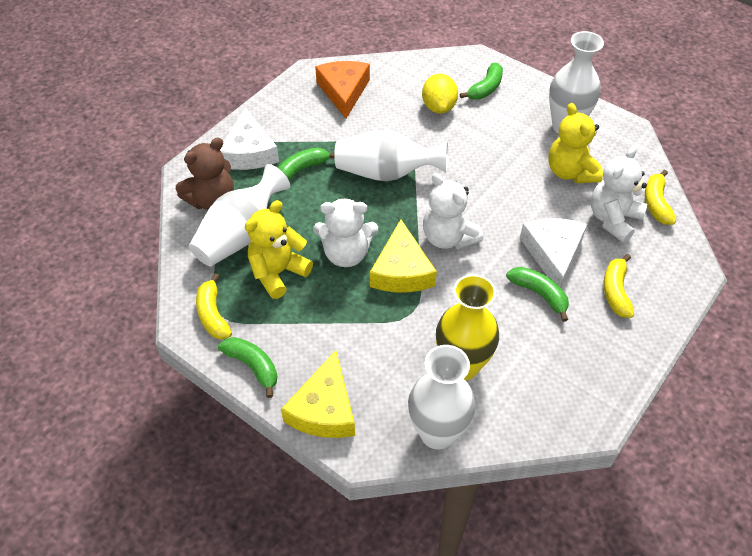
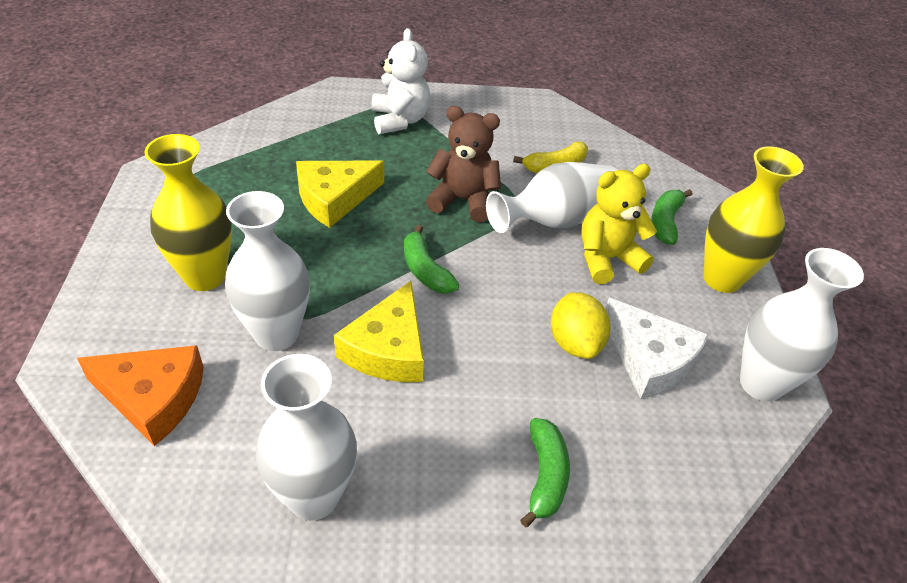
green banana: [218,337,277,398] [277,147,335,180] [460,62,503,100] [506,267,569,322] = 4 -> [404,225,459,294] [520,418,570,527] [651,189,693,245] = 3
white cheese: [220,108,279,170] [520,218,587,287] = 2 -> [605,298,709,399] = 1
white teddy bear: [313,198,378,267] [423,173,483,249] [591,146,647,243] = 3 -> [371,28,430,134] = 1
yellow banana: [196,273,232,340] [603,254,634,318] [645,170,676,225] = 3 -> [513,141,588,173] = 1
yellow teddy bear: [245,200,313,299] [549,103,603,183] = 2 -> [581,164,657,284] = 1
yellow vase: [436,274,499,380] = 1 -> [144,134,232,291] [703,147,804,293] = 2

